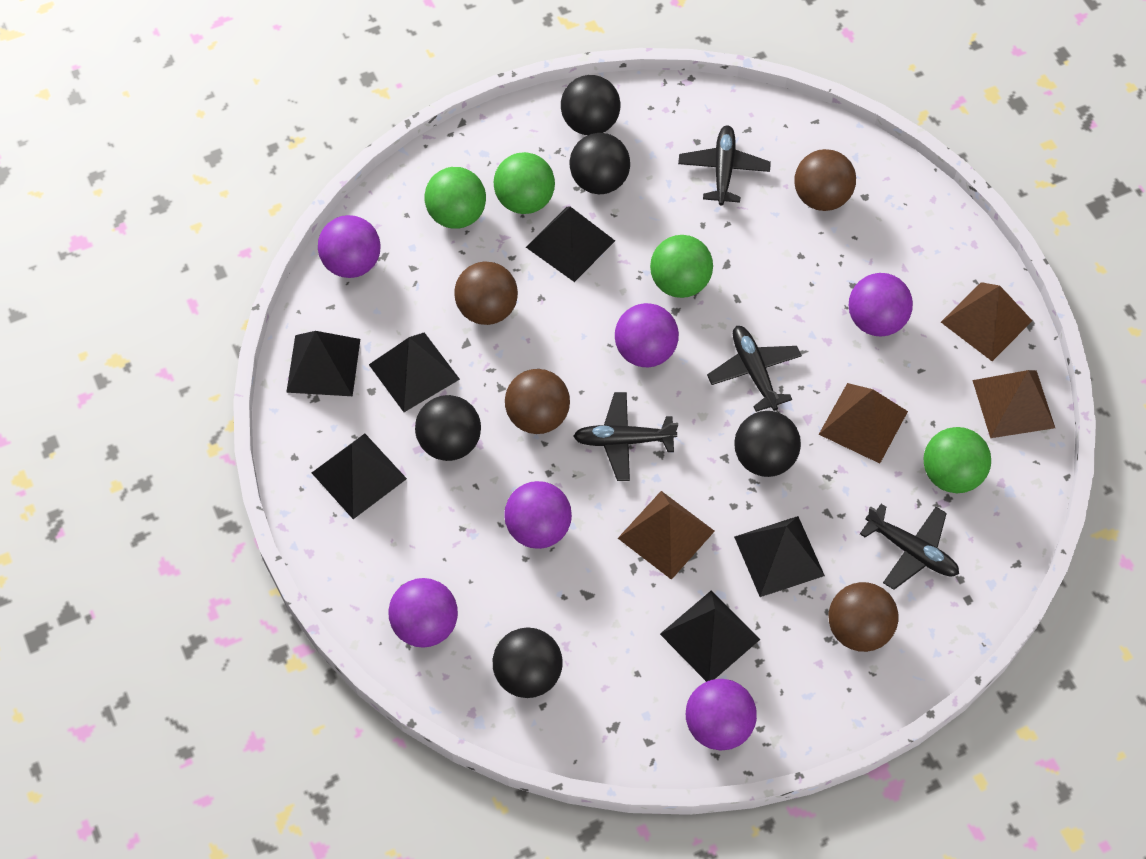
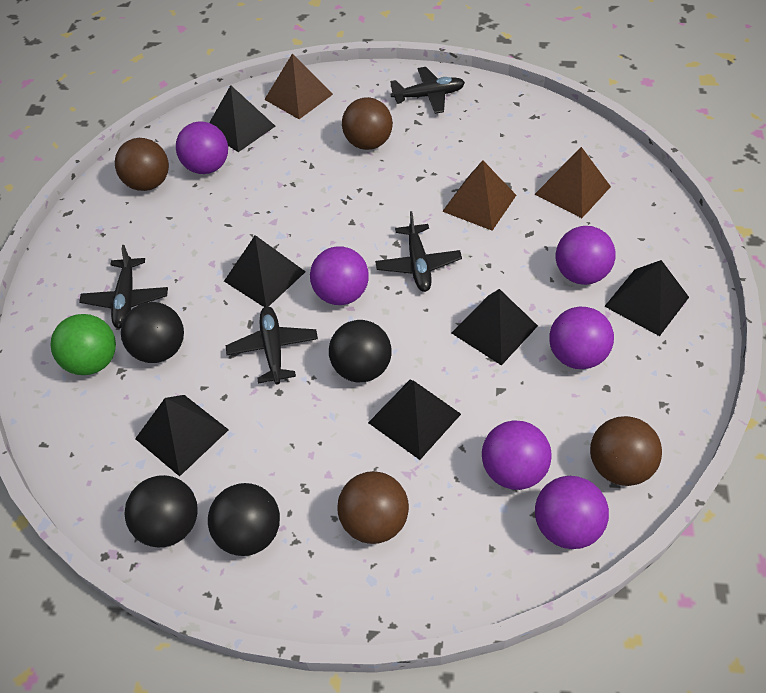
black ball: [415,395,481,461] [493,627,562,698] [561,75,620,135] [570,133,630,194] [735,411,801,477] = 5 -> [121,302,184,363] [124,475,198,547] [208,483,280,556] [329,320,392,382] = 4
brown pyramid: [618,491,715,580] [819,383,908,464] [941,282,1032,361] [972,370,1055,438] = 4 -> [264,53,333,119] [442,160,516,231] [535,147,611,218] = 3
green ball: [424,167,486,229] [494,152,555,214] [650,235,713,298] [924,427,991,493] = 4 -> [50,314,116,375] = 1

